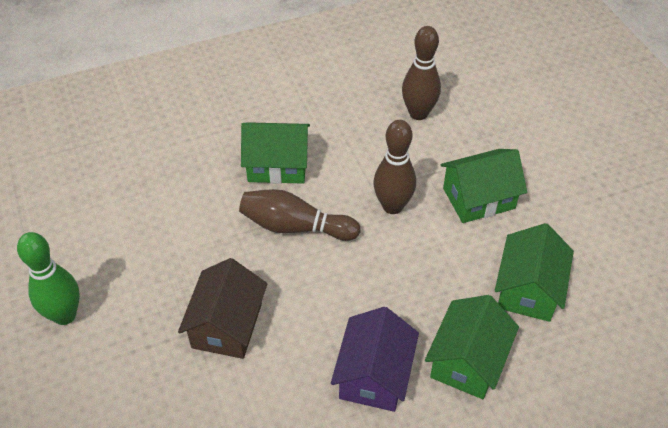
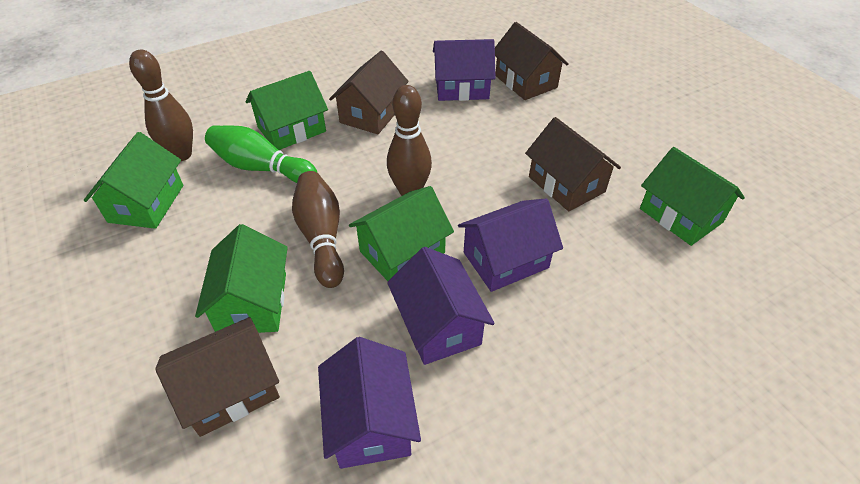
brown house: [178,258,267,359] = 1 -> [155,317,280,437] [329,51,409,134] [495,22,569,100] [525,117,621,211] = 4
green house: [241,122,310,184] [425,295,519,399] [440,149,527,223] [495,223,574,322] = 4 -> [84,132,183,229] [195,224,288,333] [245,71,328,150] [349,186,454,281] [640,147,745,246] = 5
purple house: [331,307,419,412] = 1 -> [318,337,421,469] [387,247,495,365] [433,39,496,101] [458,198,563,292] = 4

